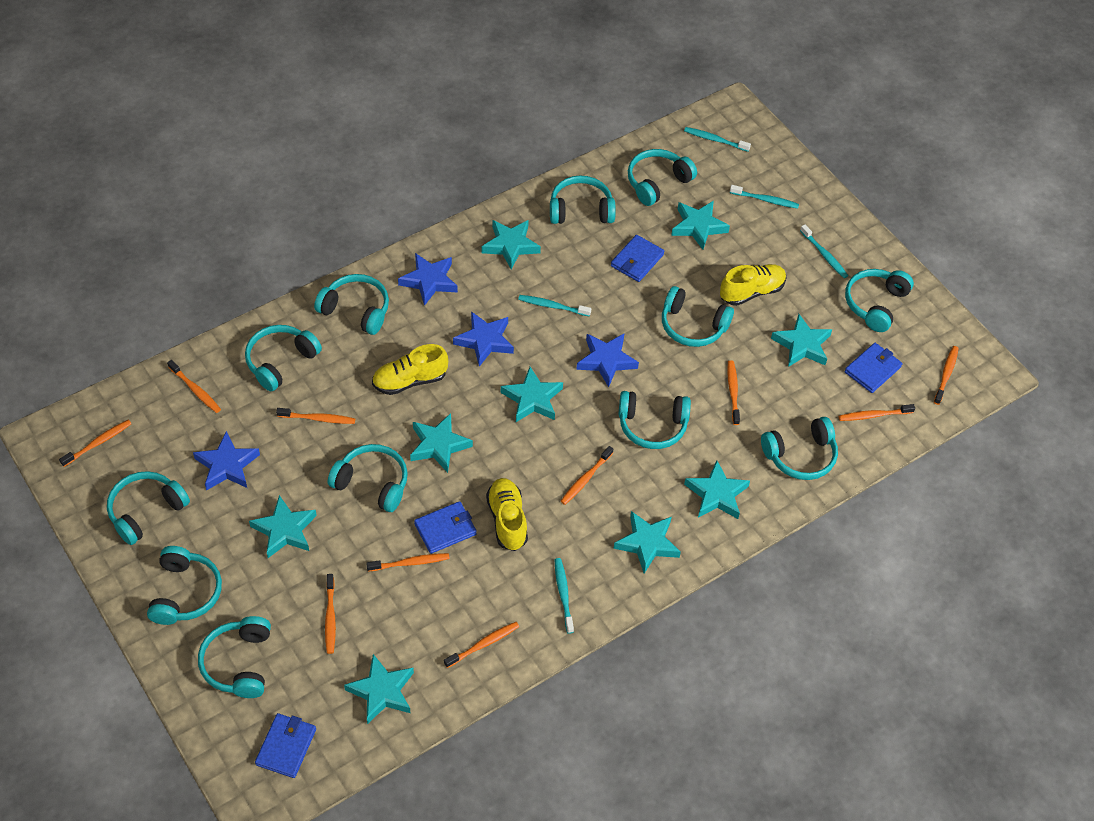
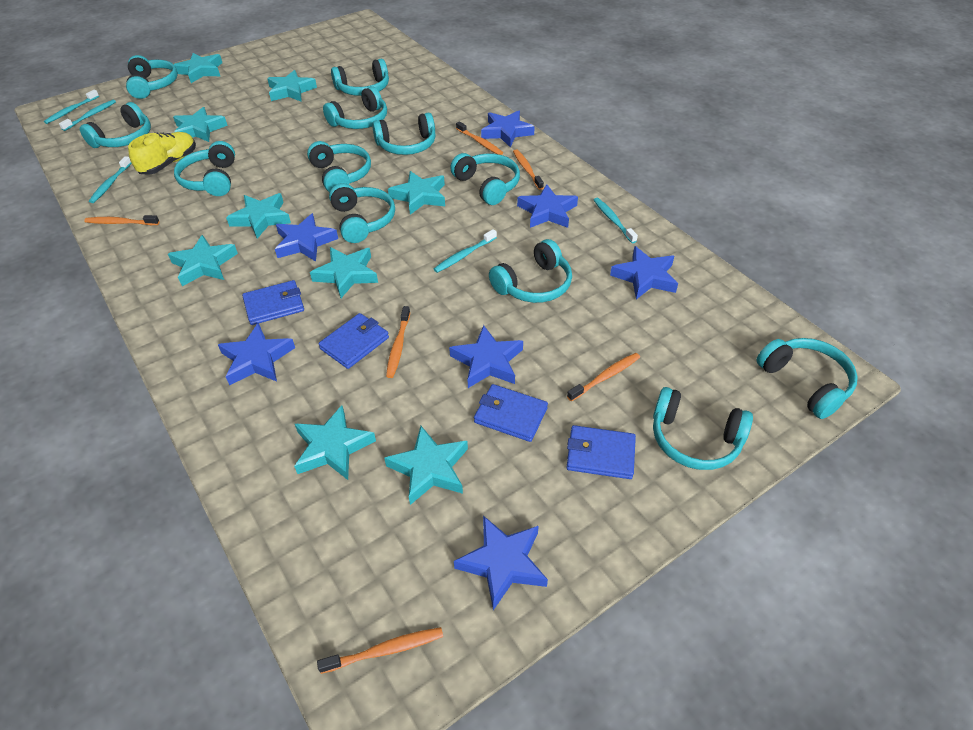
blue star: [193,431,260,491] [398,253,458,306] [453,311,514,367] [576,333,639,387] = 4 -> [218,323,295,386] [275,213,338,262] [449,325,523,388] [454,516,548,610] [481,110,535,147] [517,184,578,228] [610,246,678,299] = 7
orange toothbrush: [59,420,132,467] [167,360,221,413] [276,408,355,424] [325,574,336,654] [366,553,450,571] [444,622,519,668] [561,446,613,505] [727,360,740,425] [839,404,915,421] [934,346,959,405] = 10 -> [84,215,159,225] [317,627,443,674] [386,306,410,378] [456,121,503,155] [513,149,544,190] [567,353,640,402] = 6
yellow shoe: [372,344,448,395] [486,478,528,551] [720,264,786,306] = 3 -> [128,132,196,175] = 1

